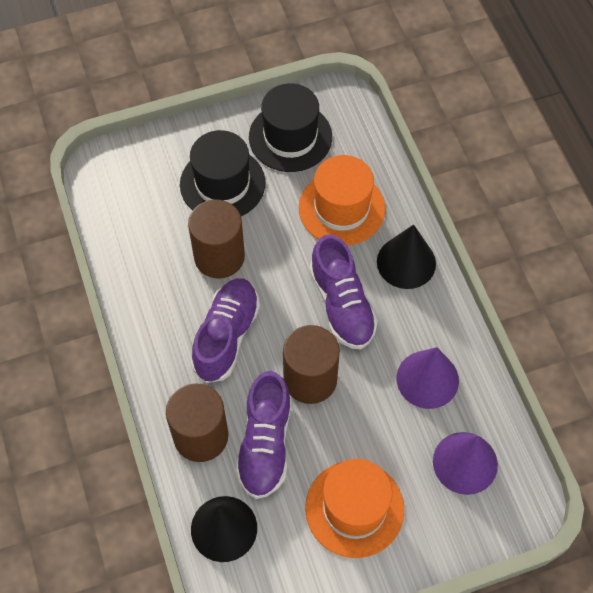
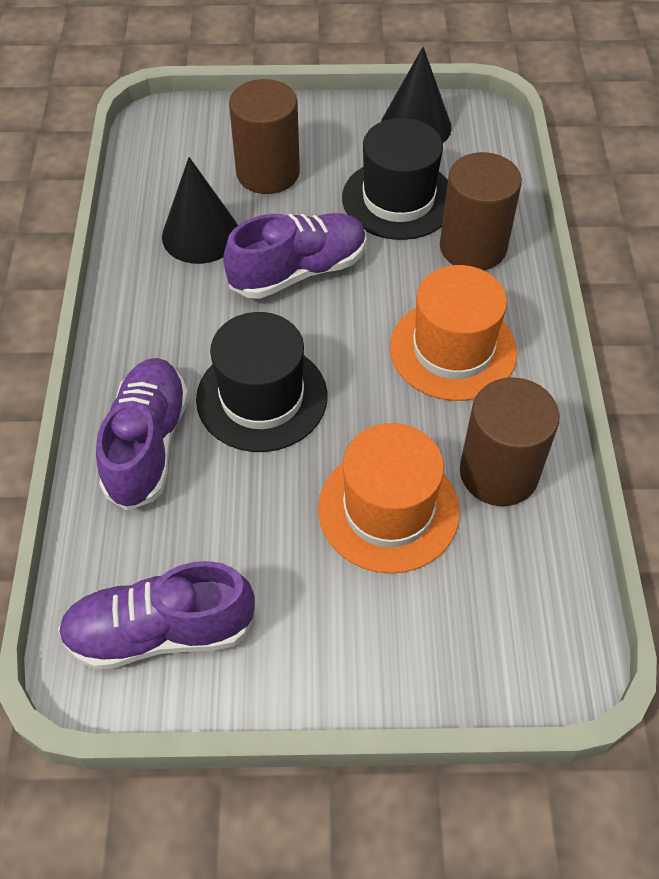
purple cone: [397,347,459,409] [433,432,498,495] = 2 -> none = 0

